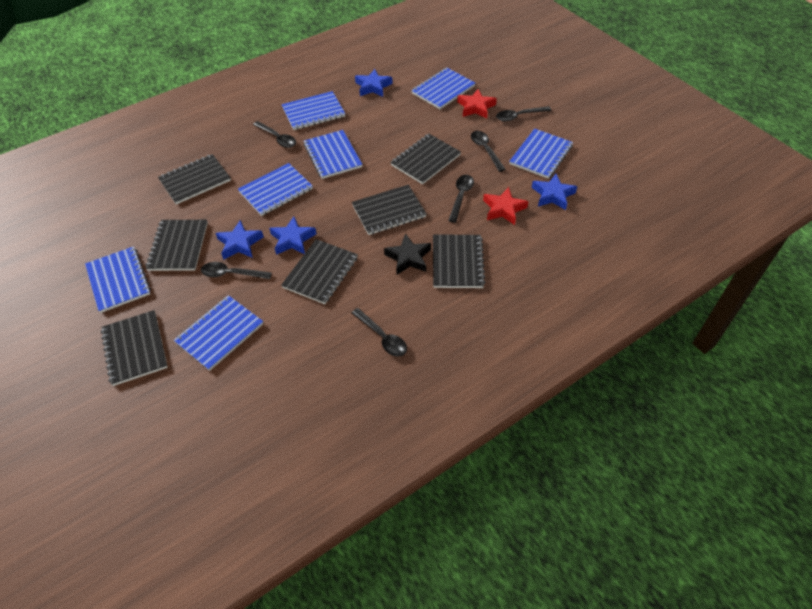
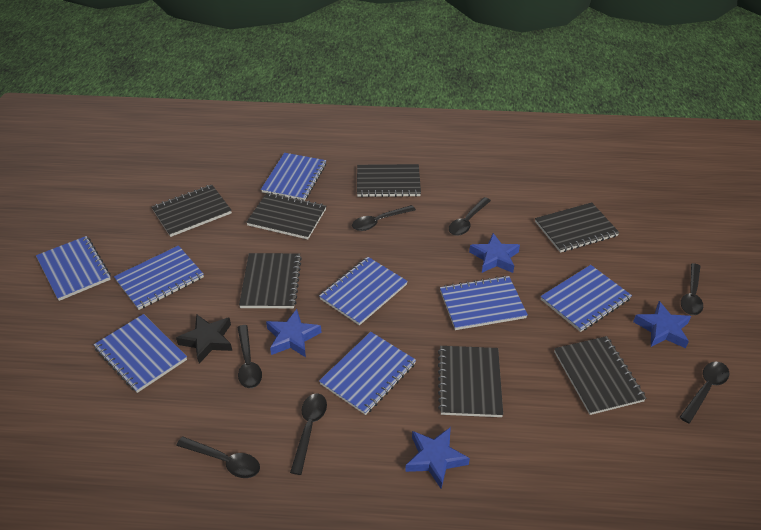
black spoon: [201,262,272,279] [253,121,296,148] [352,308,407,357] [448,175,474,223] [471,131,506,172] [496,106,551,121] = 6 -> [176,437,260,478] [237,325,262,388] [290,393,327,475] [352,205,416,231] [449,197,491,236] [679,362,729,424] [681,263,703,315] = 7
blue notebook: [85,246,151,313] [174,295,263,371] [238,163,313,216] [282,91,345,130] [304,130,363,179] [411,68,475,109] [509,129,573,179] = 7 -> [36,236,111,301] [94,314,187,393] [114,246,204,310] [261,153,326,201] [319,257,408,325] [319,332,416,415] [440,276,528,330] [541,265,632,332] = 8
red star: [457,89,497,119] [483,187,529,225] = 2 -> none = 0

